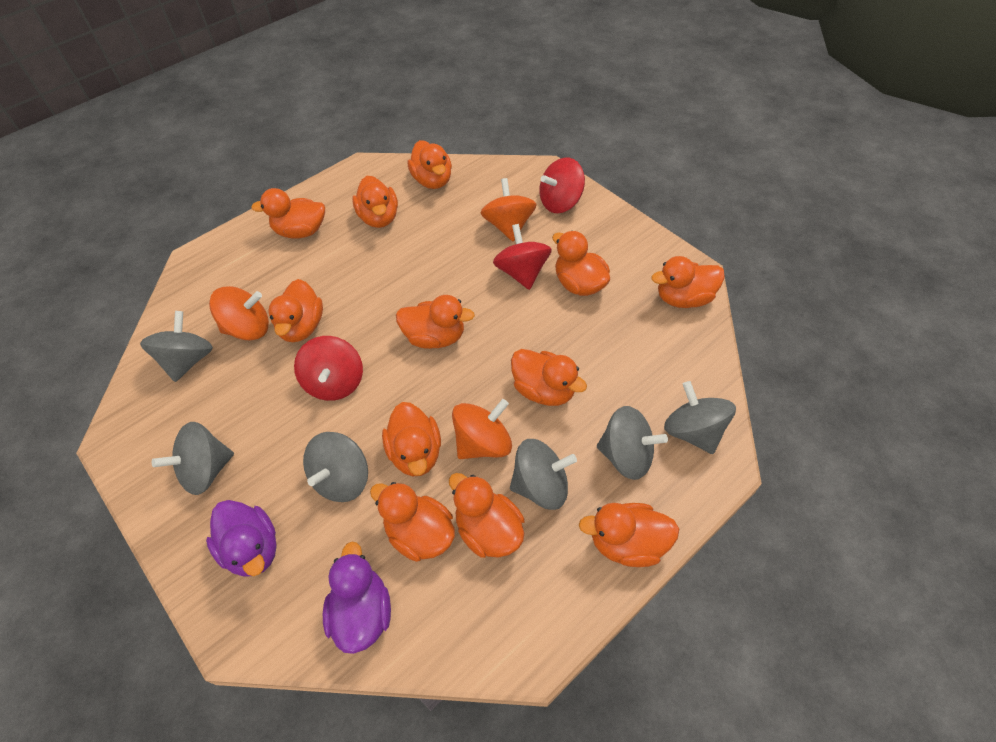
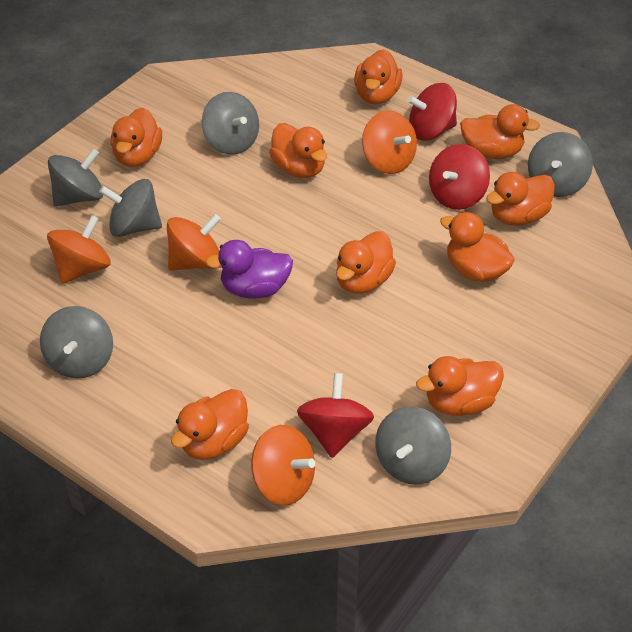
orange duck: [251,188,325,238] [268,279,323,342] [352,176,398,228] [370,482,455,562] [382,402,441,476] [396,295,475,349] [407,140,452,189] [449,473,524,558] [511,349,587,406] [552,231,610,296] [579,503,679,567] [651,256,725,308] = 12 -> [111,108,162,167] [171,389,249,460] [269,123,327,178] [336,231,396,294] [354,49,403,104] [416,356,504,416] [440,212,515,282] [460,104,540,159] [486,172,555,226] = 9
orange spinning top: [209,286,269,341] [452,399,512,459] [481,178,537,241] = 3 -> [47,215,111,284] [167,214,221,271] [251,425,315,505] [362,110,417,174] = 4
purple duck: [206,500,277,577] [323,542,391,654] = 2 -> [205,240,293,299] = 1

